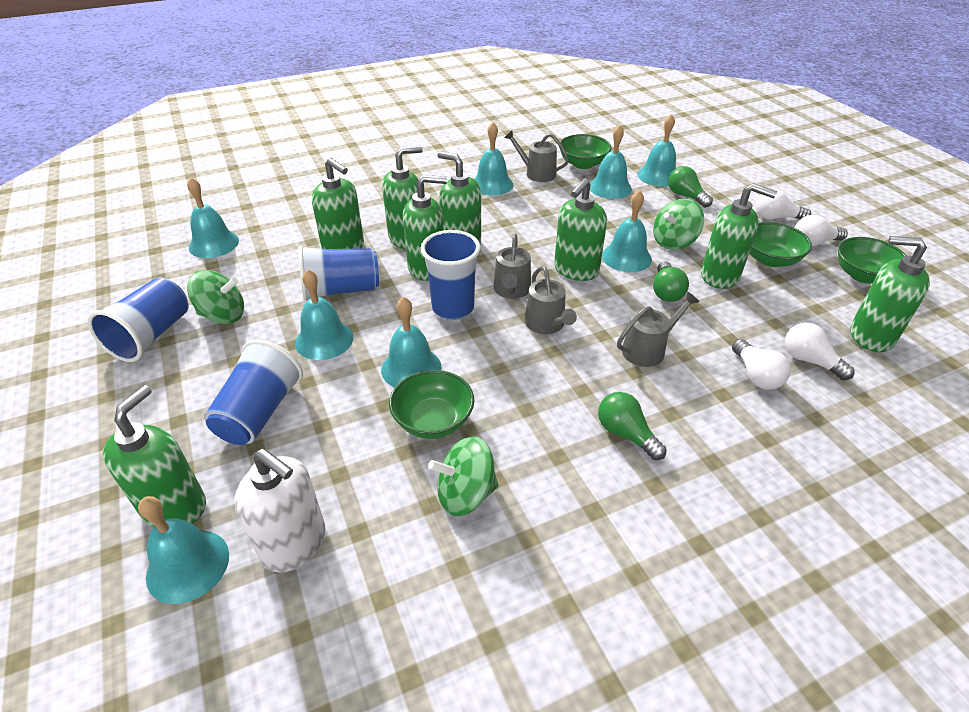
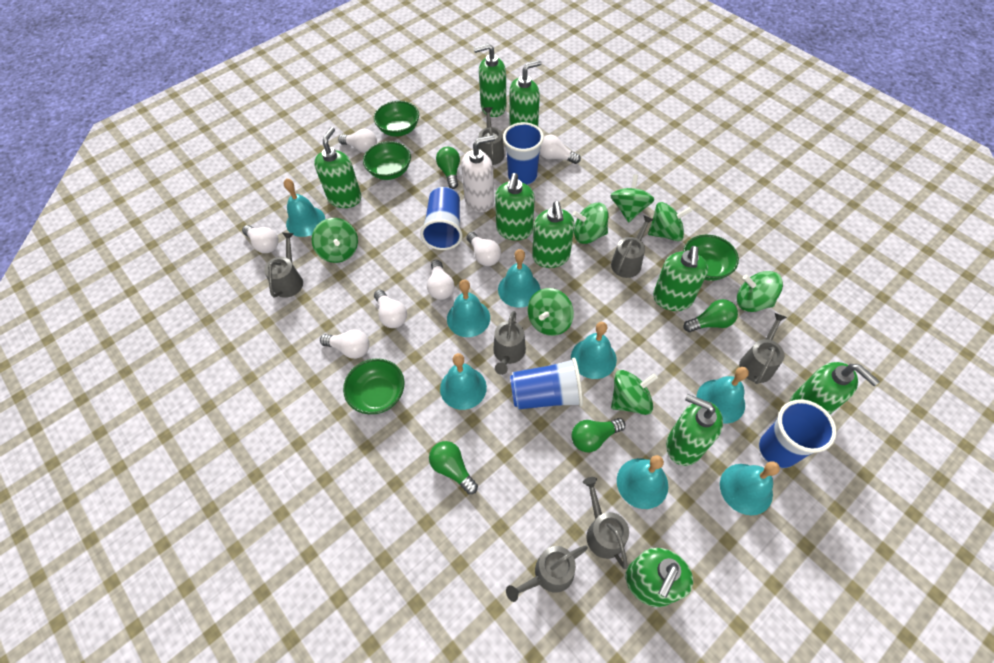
green light bulb: [598,392,667,460] [653,261,689,302] [668,166,713,207] = 3 -> [429,441,478,494] [436,147,460,189] [571,418,625,452] [684,299,738,332] = 4
green soap dispenser: [103,385,206,527] [312,158,364,249] [382,146,423,249] [403,175,447,281] [438,151,481,244] [554,178,607,281] [701,183,777,289] [850,236,930,352] = 8 -> [314,127,362,208] [474,43,506,117] [495,173,535,240] [509,60,542,126] [532,201,575,268] [625,548,693,607] [653,246,708,311] [666,394,723,466] [789,362,880,414] = 9
green spinning top: [187,270,244,324] [428,436,499,516] [653,199,704,250] = 3 -> [312,218,358,263] [528,288,574,336] [572,203,608,244] [610,174,654,222] [611,370,658,415] [648,202,692,241] [737,271,783,312] = 7
grey watering can: [494,234,531,299] [504,130,569,182] [525,266,577,334] [617,291,699,367] = 4 -> [264,233,303,298] [478,107,504,165] [493,311,526,375] [506,545,588,602] [583,477,629,569] [611,215,654,278] [739,313,787,384] = 7
white light bulb: [732,339,791,390] [756,189,811,220] [785,322,854,381] [795,215,848,246] = 4 -> [242,225,279,253] [320,329,370,359] [338,129,377,153] [374,290,407,328] [427,260,454,300] [466,232,501,266] [540,134,581,164] = 7

